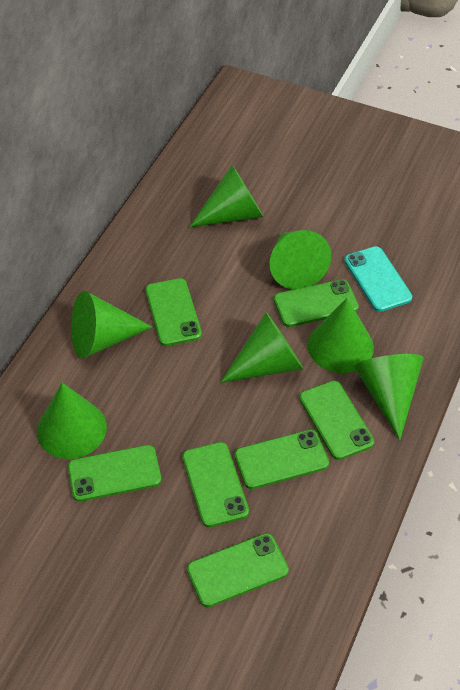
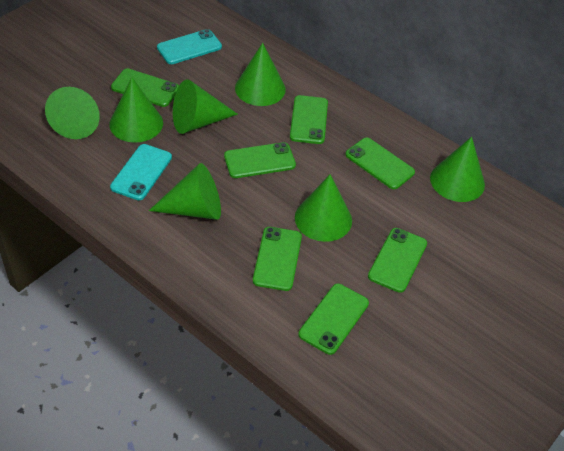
turquoise phone: [344,246,412,312] = 1 -> [110,144,172,200] [157,29,222,64] = 2

